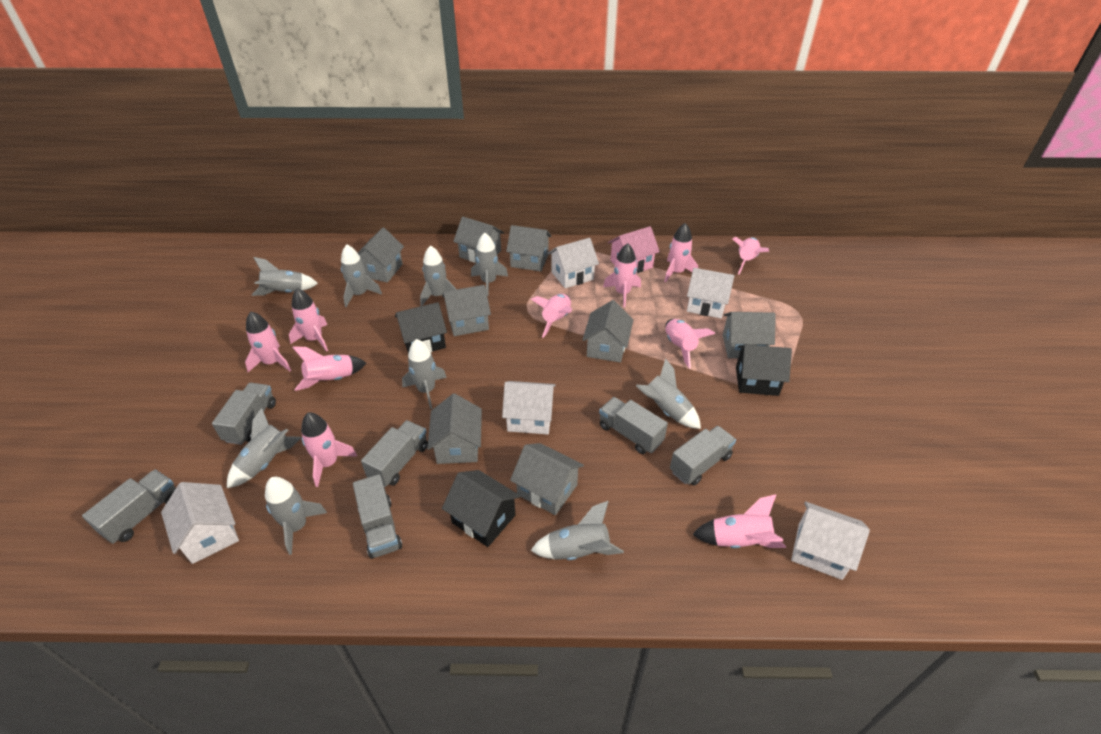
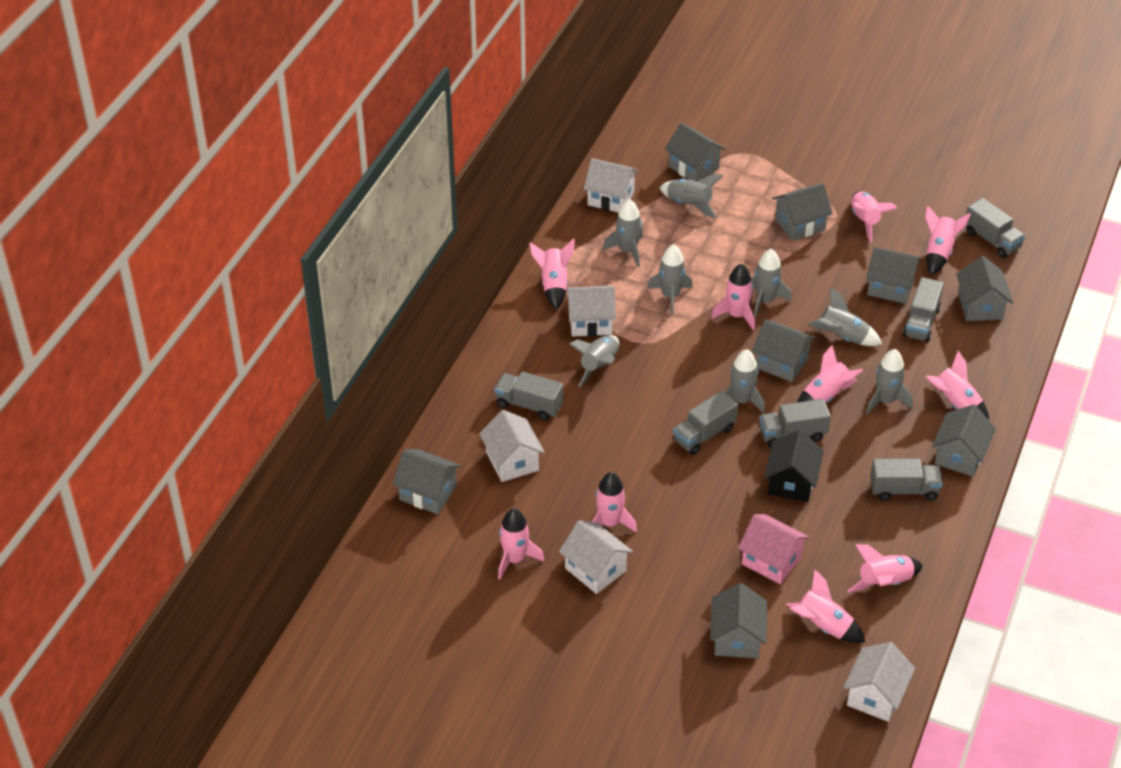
black house: [395,302,447,353] [442,470,520,547] [736,345,792,396] = 3 -> [764,430,824,502] = 1
grey rocket: [227,408,301,488] [252,257,318,296] [265,477,327,555] [341,244,382,307] [402,339,447,409] [420,245,457,306] [471,233,508,296] [531,501,624,560] [636,358,701,429] = 9 -> [569,335,619,387] [603,199,643,267] [647,244,693,314] [659,175,723,218] [725,349,765,413] [751,249,791,317] [808,287,882,346] [866,349,913,414] = 8

